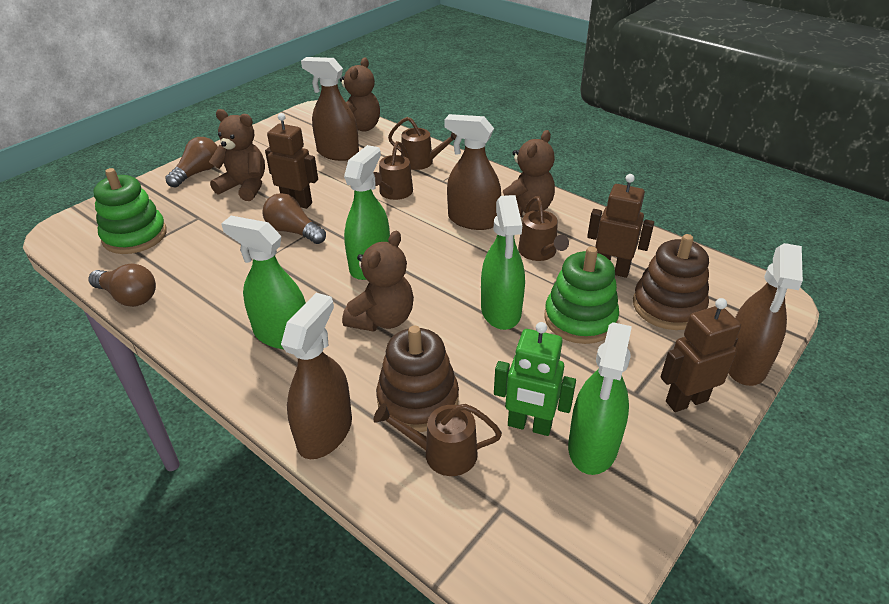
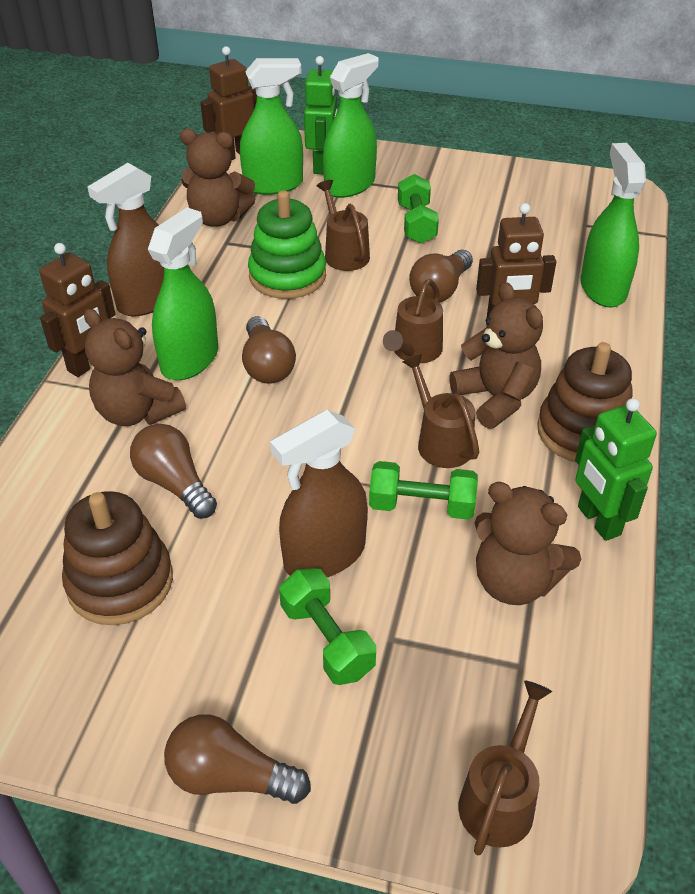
brown light bulb: [88,264,156,307] [165,137,218,188] [262,193,326,244] = 3 -> [130,424,217,519] [164,714,311,804] [242,316,296,384] [409,249,473,303] = 4
brown spray bottle: [281,293,352,459] [301,57,359,161] [445,114,501,230] [728,243,803,386] = 4 -> [87,163,164,316] [270,410,368,577] = 2
green dumbbell: none = 0 -> [279,568,376,685] [369,461,478,520] [398,174,439,243] = 3
green robot: [494,322,576,436] = 1 -> [304,56,338,174] [575,398,657,541] = 2
green stacking toy: [93,168,167,254] [544,246,619,344] = 2 -> [248,190,326,299] = 1

